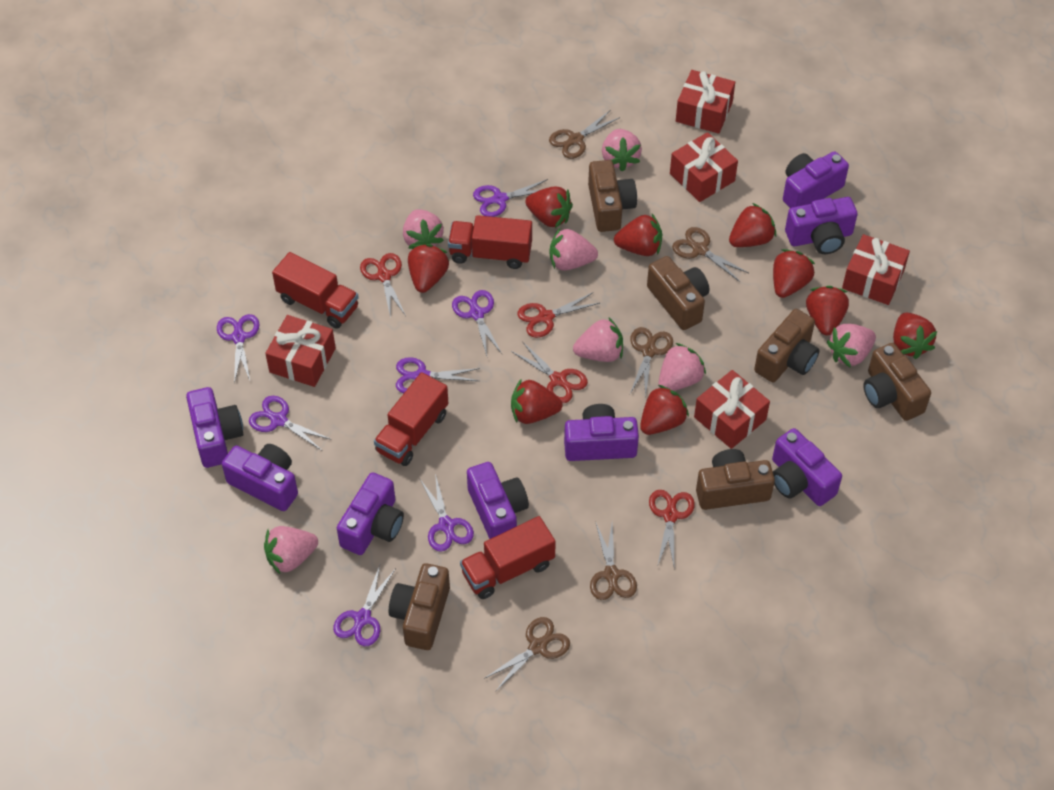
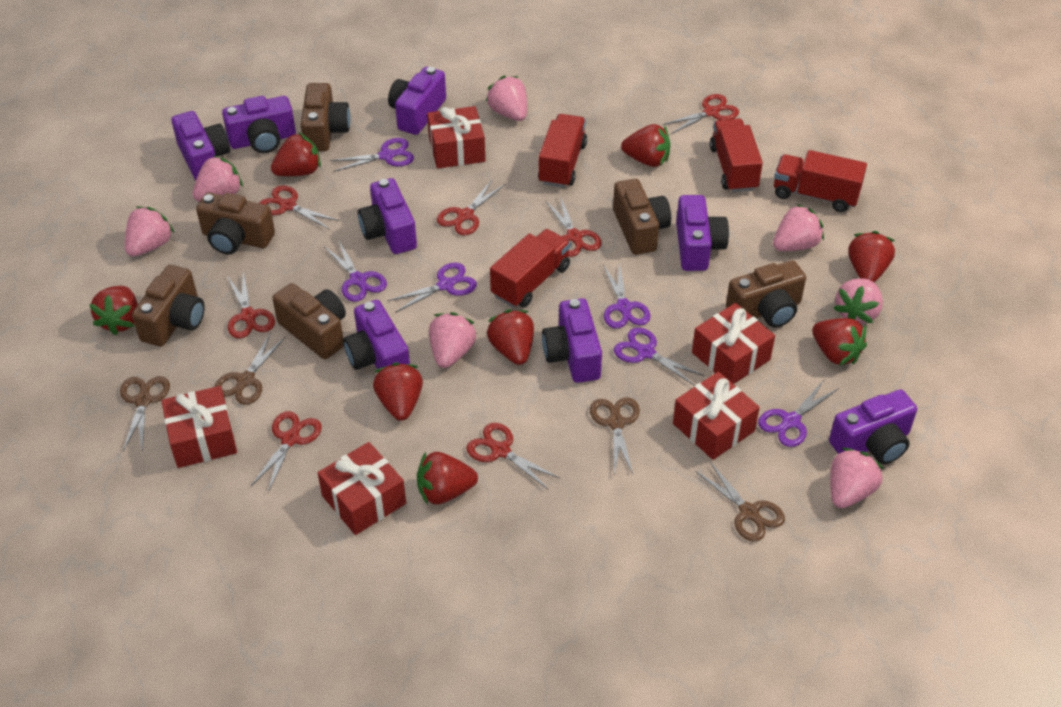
brown scissors: [485,617,570,691] [549,110,620,159] [590,521,637,600] [630,327,673,398] [672,227,749,282] = 5 -> [120,376,170,451] [215,334,285,405] [590,397,640,476] [695,462,785,542] = 4
purple scissors: [217,314,260,384] [249,396,332,450] [333,565,396,646] [396,357,480,393] [420,474,474,552] [452,290,502,356] [473,179,548,217] = 7 -> [324,239,387,302] [330,138,414,172] [387,262,477,313] [603,262,651,329] [614,327,705,386] [758,380,839,447] = 6
red scissors: [360,253,406,318] [511,341,588,403] [518,292,600,338] [649,490,695,567] = 4 -> [227,272,275,339] [251,411,322,492] [259,185,339,230] [437,180,505,235] [466,423,559,489] [545,197,601,257] [663,94,739,134] = 7
red strawberry: [408,244,449,293] [511,379,562,424] [525,186,573,228] [614,214,662,256] [640,385,689,435] [729,203,776,247] [773,249,815,298] [806,286,849,336] [893,313,937,359] = 9 -> [89,286,138,336] [271,132,321,176] [373,362,423,421] [417,452,478,505] [487,310,534,365] [621,124,670,167] [812,318,867,366] [848,231,895,282] = 8

